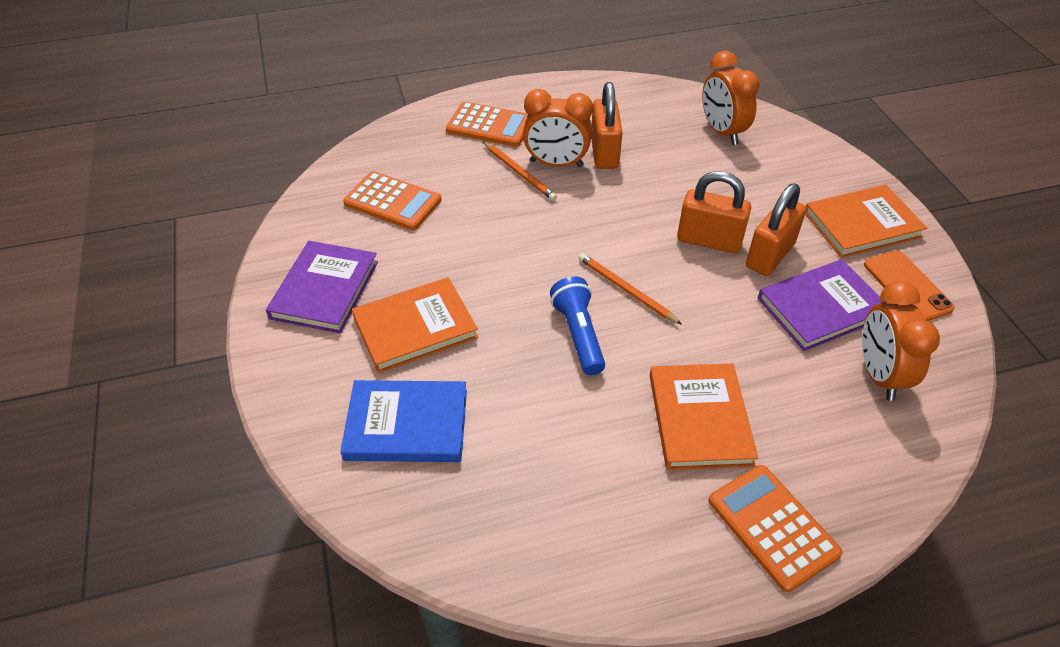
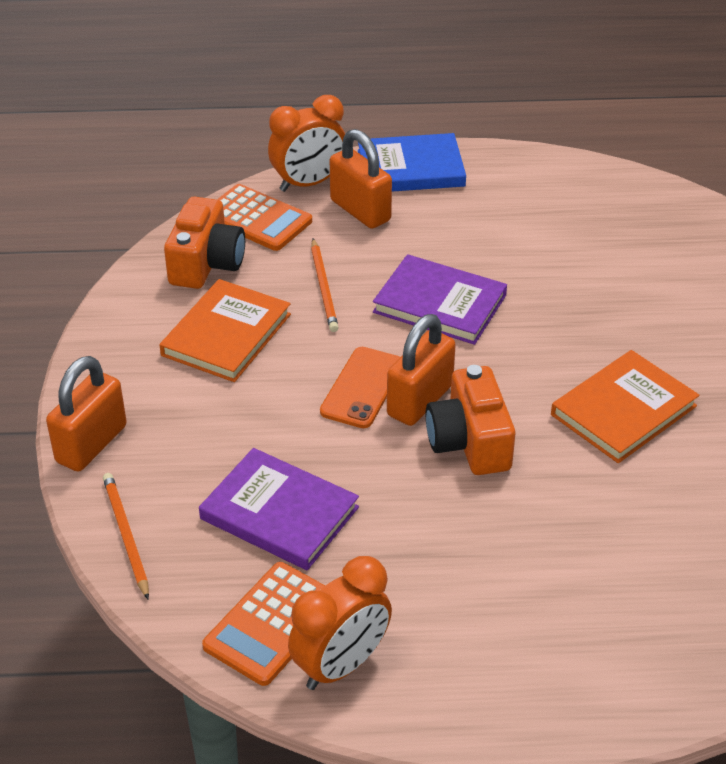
blue flashlight: [550,276,605,375] = 1 -> none = 0
orange book: [352,277,478,373] [650,363,758,470] [805,185,927,258] = 3 -> [160,279,291,382] [551,350,699,463] = 2
orange calculator: [343,171,442,230] [446,102,528,147] [709,465,843,592] = 3 -> [202,562,325,686] [217,184,312,251] = 2
orange camera: none = 0 -> [164,197,245,289] [426,365,516,475] = 2
orange clock: [523,89,593,167] [702,51,760,145] [862,281,940,401] = 3 -> [268,95,345,192] [288,556,392,690] = 2

